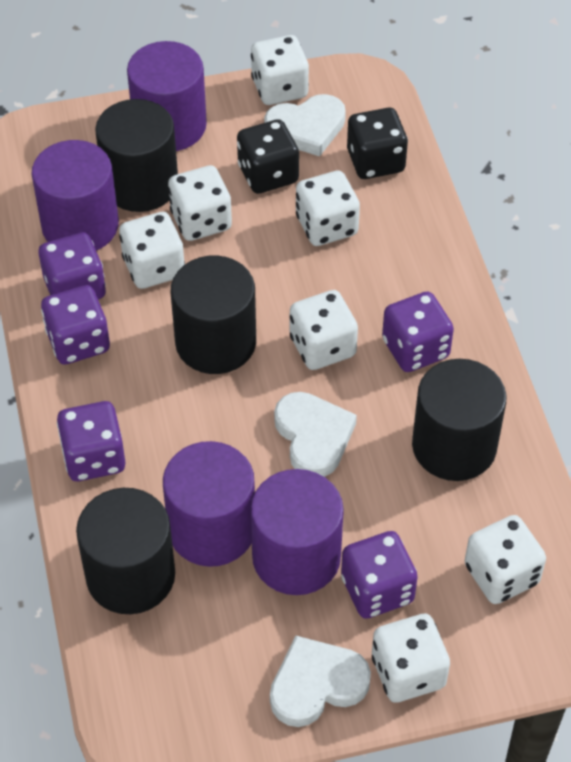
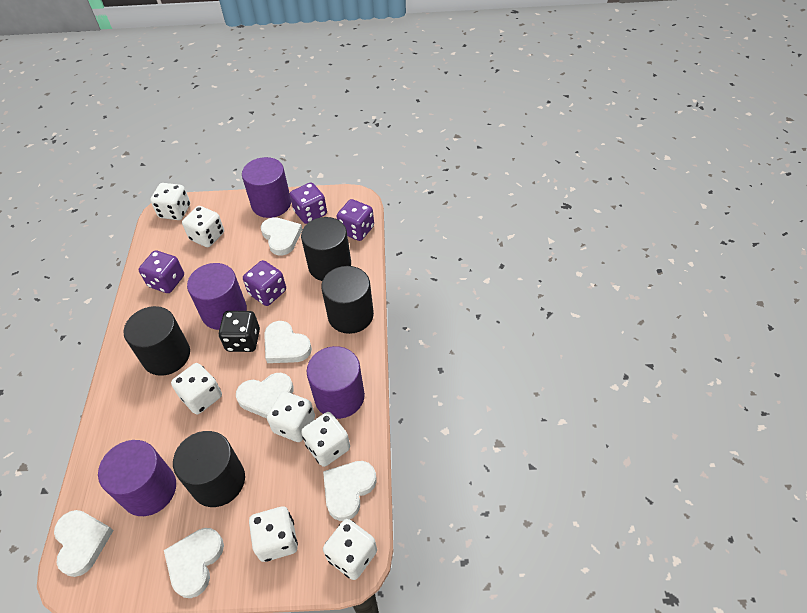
black dice: [237,119,299,194] [347,108,408,179] = 2 -> [219,311,260,352] = 1
purple dice: [39,232,106,299] [41,285,110,365] [57,401,125,481] [341,531,418,619] [382,292,454,372] = 5 -> [139,250,184,293] [243,260,286,306] [290,182,327,224] [337,199,374,241] = 4
white heart: [264,94,346,156] [270,636,371,727] [274,392,357,477] = 3 -> [54,510,114,577] [164,528,224,598] [236,373,293,418] [261,217,302,256] [264,321,312,363] [323,461,377,521] = 6

